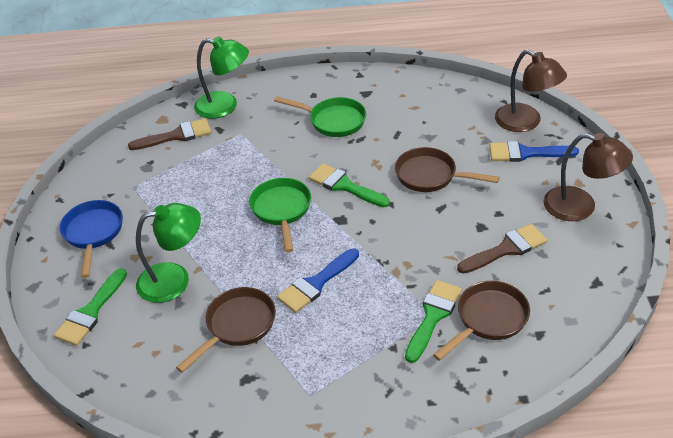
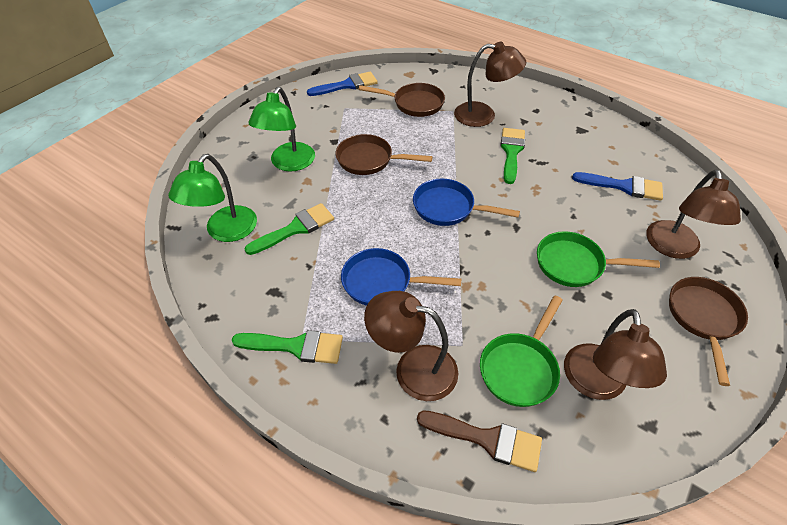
blue pan: [60,200,123,278] = 1 -> [341,248,461,306] [413,179,520,226] = 2
brown brush: [128,118,211,150] [457,224,547,274] = 2 -> [417,410,542,472] = 1
brown lamp: [495,50,567,132] [543,133,633,221] = 2 -> [364,291,458,401] [454,42,526,127] [564,309,667,400] [646,169,741,259] = 4

